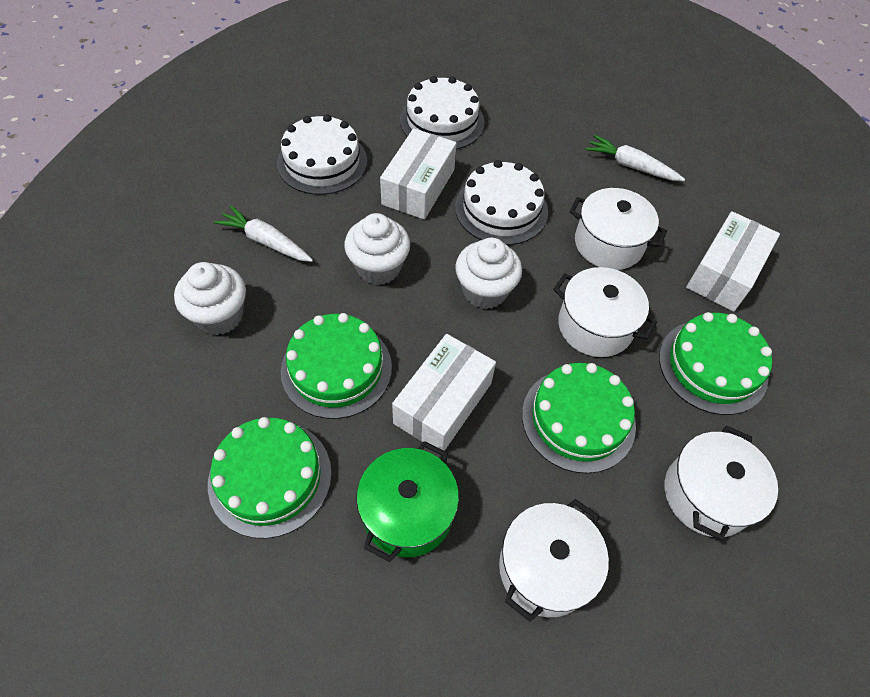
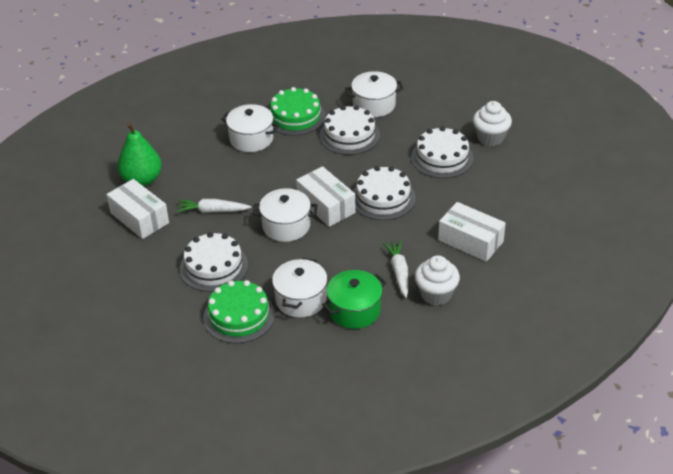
green cake: [208,417,332,539] [281,313,392,419] [522,363,636,473] [659,312,772,415] = 4 -> [203,280,275,343] [269,87,325,136] = 2
green pear: none = 0 -> [117,123,162,186] = 1
white cake: [277,114,367,195] [400,76,485,150] [455,160,548,245] = 3 -> [180,232,248,292] [319,105,380,155] [353,166,416,220] [411,126,473,178] = 4
white cupcake: [174,262,246,335] [344,213,410,285] [455,238,522,309] = 3 -> [415,255,460,306] [473,101,512,146] = 2

